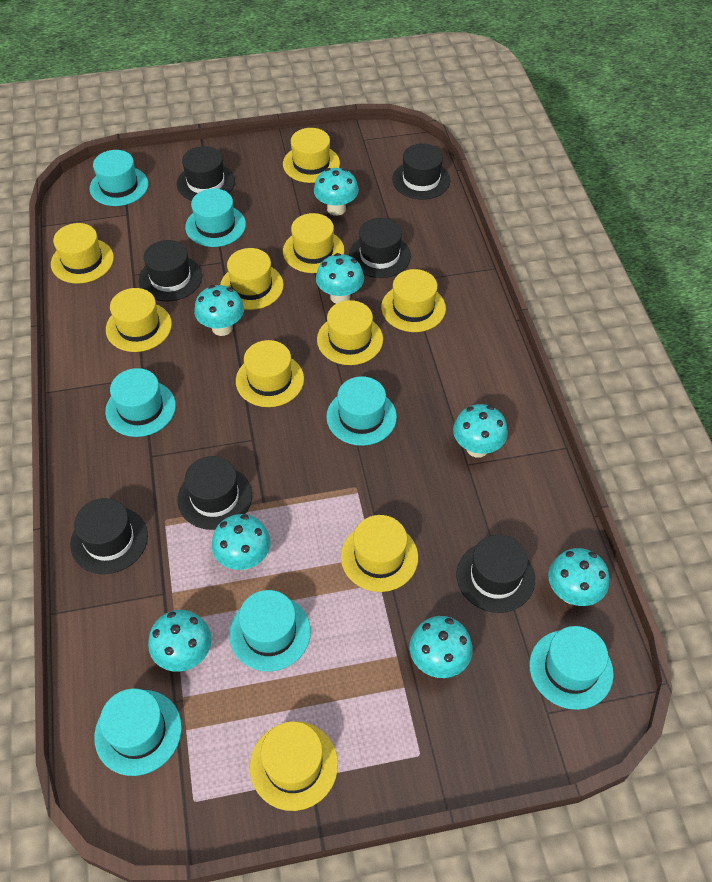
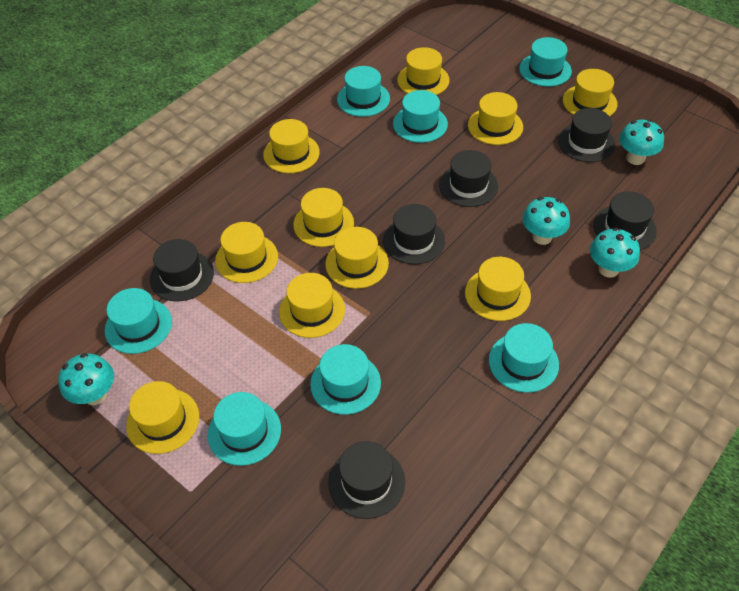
black hat: [70,498,148,574] [139,240,202,301] [177,146,235,200] [178,456,252,530] [349,218,411,278] [392,143,450,200] [457,534,535,613] = 7 -> [150,239,214,302] [328,441,405,519] [383,204,445,264] [439,150,498,207] [558,108,615,162] [593,191,657,250] = 6
turquoise mushroom: [148,610,212,672] [194,285,244,336] [212,514,271,570] [314,168,359,216] [316,253,364,304] [410,616,473,678] [453,404,508,458] [548,548,609,606] = 8 -> [58,353,114,405] [522,197,570,245] [590,228,640,278] [619,119,664,165] = 4

